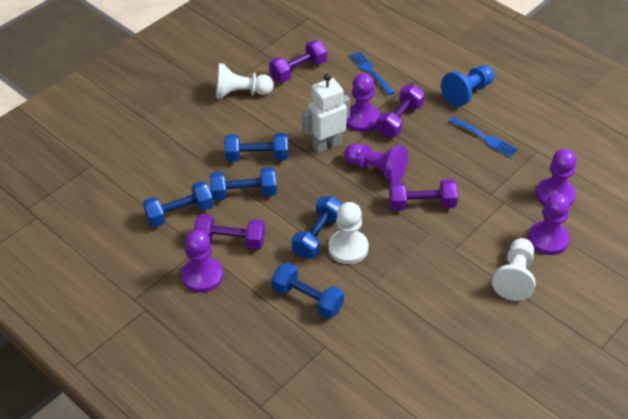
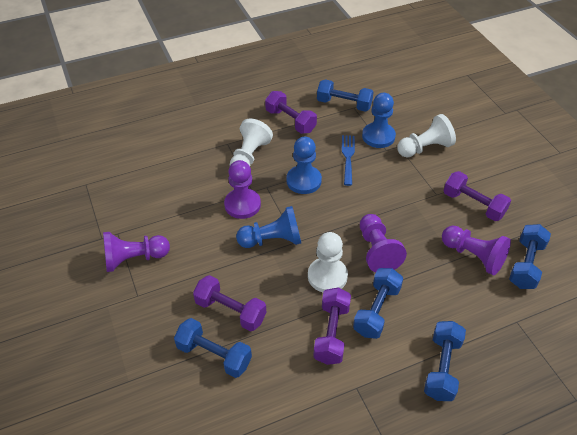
blue fork: [349,51,395,95] [449,117,518,157] = 2 -> [342,135,355,186] = 1
blue pawn: [441,65,494,107] = 1 -> [236,206,301,248] [286,137,322,194] [362,93,396,148] = 3
purple pawn: [182,230,223,293] [344,143,408,183] [346,73,380,132] [528,193,570,255] [536,149,577,206] = 5 -> [103,232,170,272] [224,160,261,219] [360,214,407,272] [442,226,511,275] = 4
white robot: [302,74,350,153] = 1 -> none = 0

